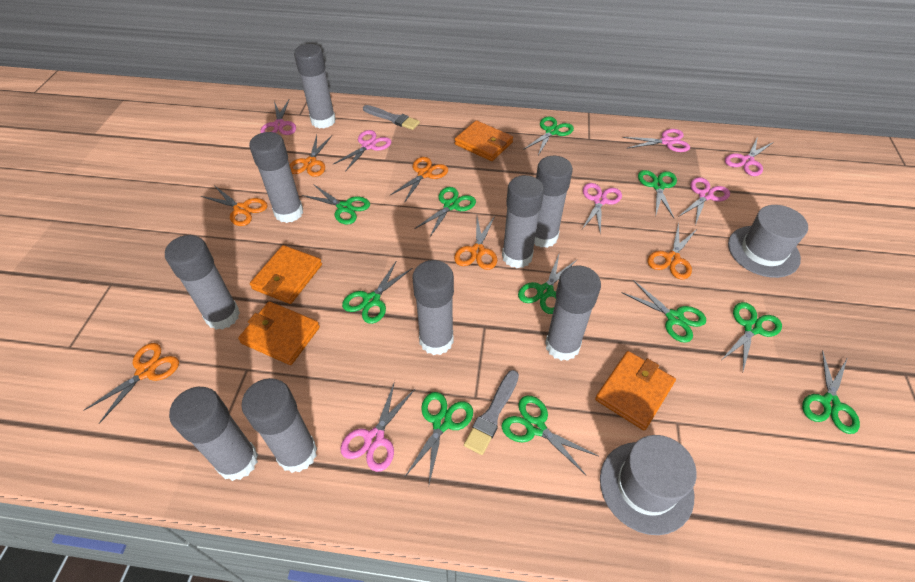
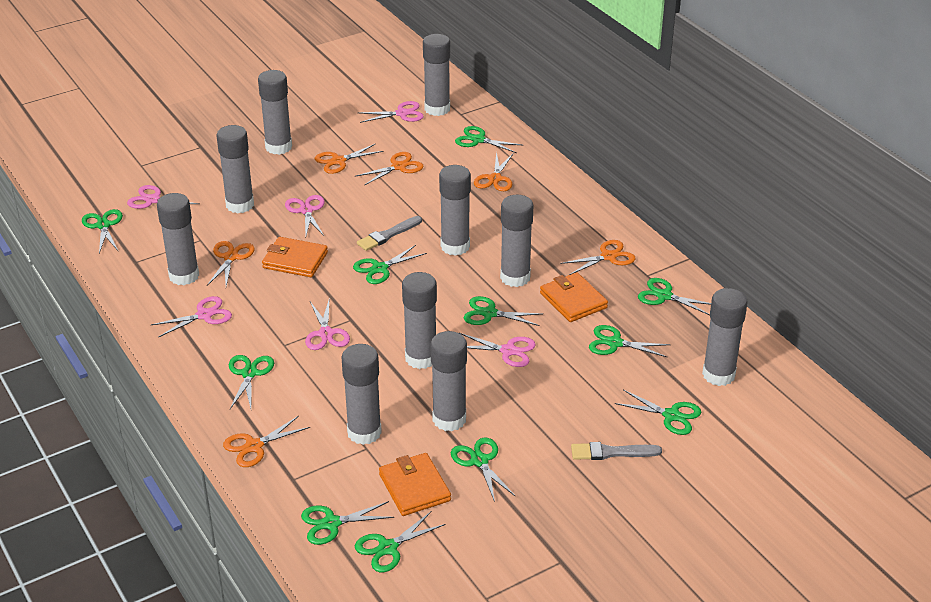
grey glue stick: [165,235,240,330] [169,387,258,481] [241,378,317,473] [249,132,303,223] [294,44,336,128] [412,260,454,355] [502,175,544,268] [534,156,573,248] [545,265,601,361] = 9 -> [157,193,199,285] [216,125,254,213] [258,70,292,155] [341,344,382,445] [402,272,437,369] [423,34,450,116] [430,331,467,431] [439,165,471,256] [500,195,533,287] [702,288,747,386] = 10
grey hat: [600,435,697,535] [728,205,808,278] = 2 -> none = 0
orange wallet: [238,302,320,365] [250,245,322,304] [455,120,513,161] [595,351,676,431] = 4 -> [262,237,328,277] [379,453,451,516] [540,272,608,322] = 3
pink scissors: [260,100,296,135] [332,130,391,172] [340,381,415,472] [582,183,622,235] [623,129,690,152] [678,177,730,225] [725,136,774,176] = 7 -> [127,185,199,209] [151,296,232,337] [285,195,325,236] [305,300,350,350] [359,101,424,123] [459,333,536,367] = 6

